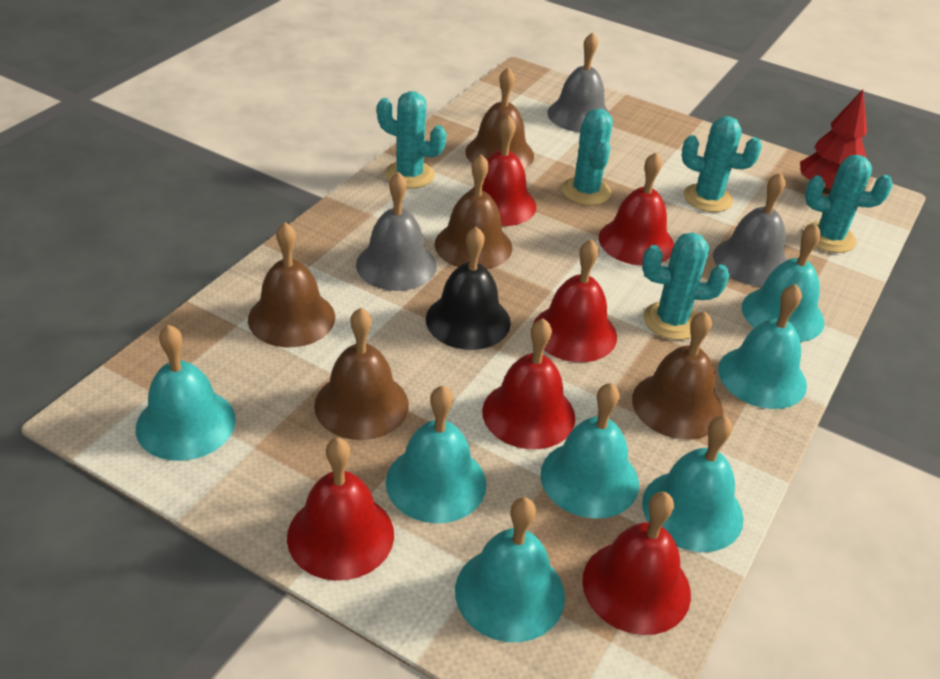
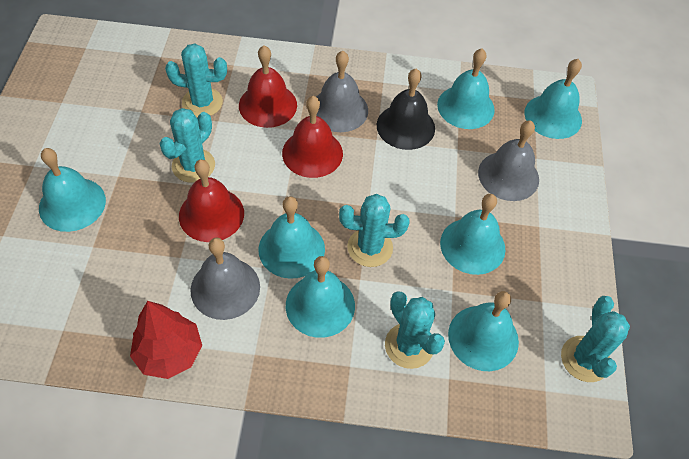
brown bell: [248,222,335,347] [314,308,409,440] [435,154,512,269] [465,67,534,169] [632,311,723,440] = 5 -> none = 0
red bell: [287,438,394,581] [468,115,536,226] [482,318,575,449] [533,239,617,362] [582,492,691,635] [599,152,674,266] = 6 -> [179,159,244,242] [239,46,297,128] [282,96,343,178] = 3

